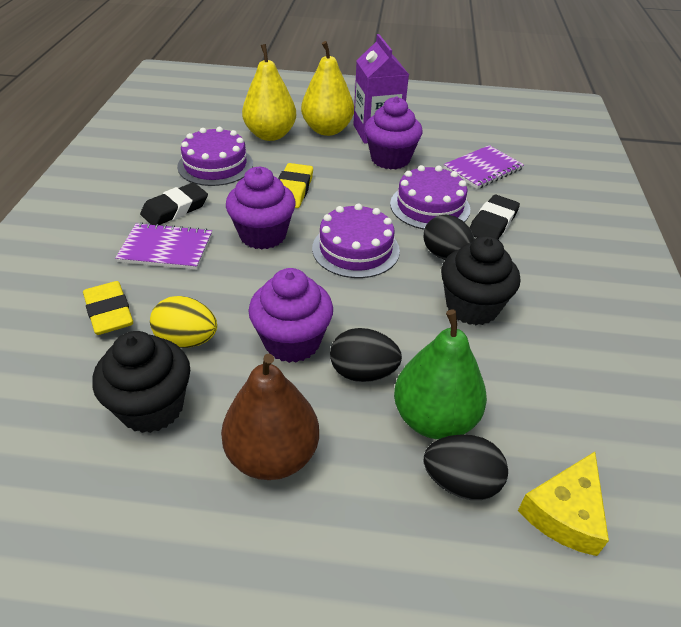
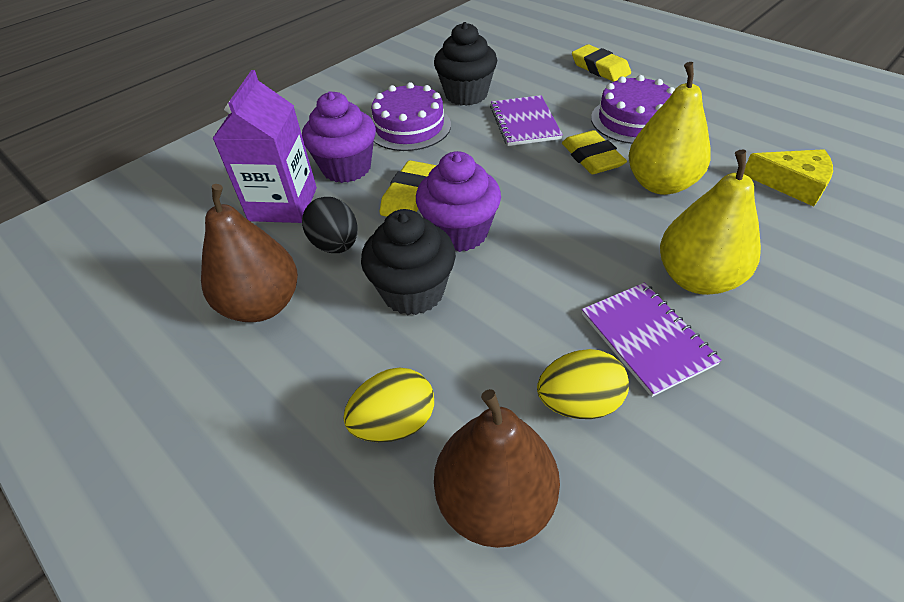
black egg: [330,328,402,382] [423,215,475,260] [423,434,508,500] = 3 -> [302,197,358,253] = 1
black eraser: [140,183,208,225] [470,195,520,239] = 2 -> none = 0
brown pear: [221,353,319,480] = 1 -> [201,184,298,322] [434,389,560,548] = 2
green pear: [394,309,487,439] = 1 -> none = 0
purple cake: [177,127,253,186] [312,204,400,278] [390,165,470,230] = 3 -> [371,82,451,151] [591,75,675,144] = 2
purple cupcake: [226,167,296,250] [248,268,333,363] [364,96,422,169] = 3 -> [302,91,376,183] [416,151,501,252] = 2
yellow egg: [150,296,217,348] = 1 -> [343,367,434,442] [537,349,629,419] = 2
yellow eraser: [83,281,133,335] [278,163,313,208] = 2 -> [380,160,436,217] [562,130,627,174] [572,45,631,82] = 3

